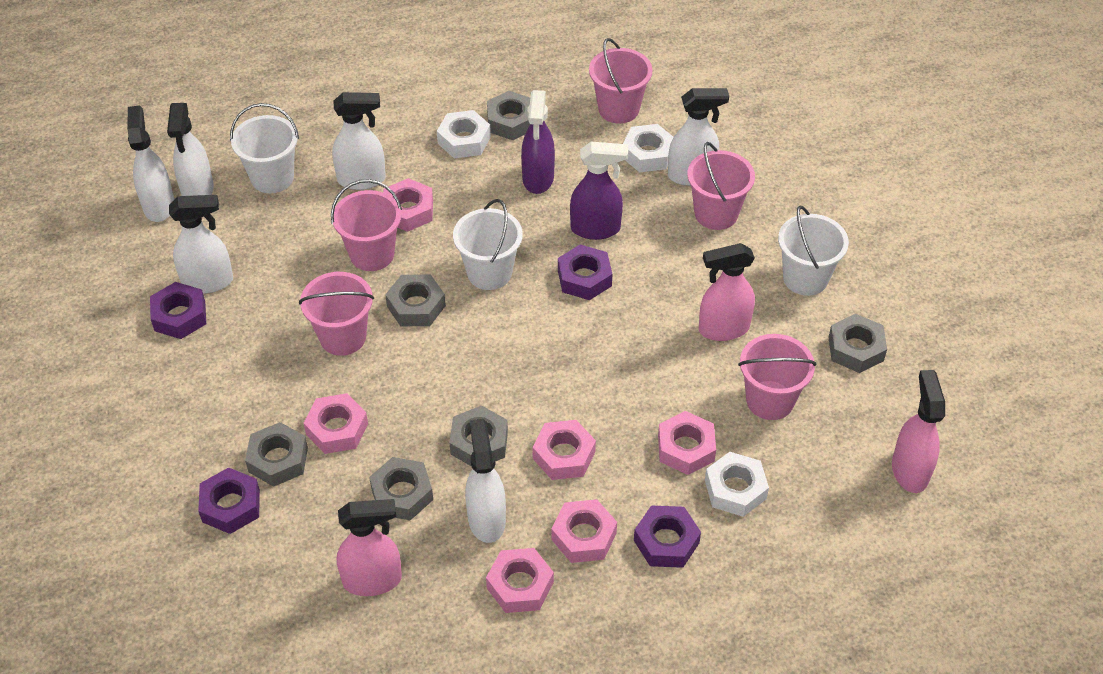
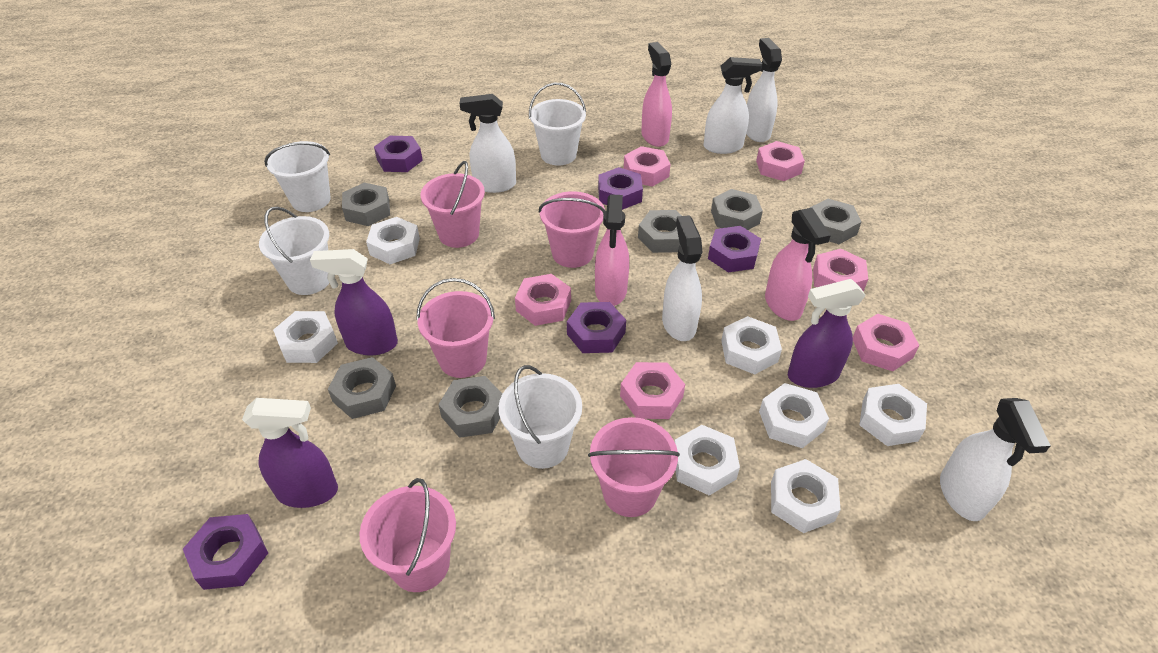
purple nut: [150,282,206,339] [198,467,260,534] [558,244,612,300] [634,506,701,568] = 4 -> [183,514,268,590] [374,136,423,172] [567,302,626,353] [598,167,643,210] [708,226,761,272] = 5
purple spray bottle: [521,90,555,194] [570,142,628,240] = 2 -> [242,398,338,508] [310,249,398,355] [788,279,866,388] = 3
white bucket: [230,103,299,193] [453,199,523,290] [778,206,849,296] = 3 -> [259,207,329,295] [264,141,331,212] [499,365,582,469] [529,83,586,166] = 4
white nut: [437,110,491,158] [623,124,674,173] [705,452,769,517] = 3 -> [273,311,338,363] [366,217,420,264] [675,425,740,496] [721,316,782,375] [759,383,829,448] [771,459,841,533] [859,384,927,446] = 7
white spray bottle: [127,105,174,222] [167,103,214,196] [169,195,233,294] [332,92,386,190] [465,419,506,543] [668,88,729,186] = 6 -> [459,94,516,193] [662,215,702,341] [704,57,762,154] [746,38,782,142] [940,398,1051,521] = 5

